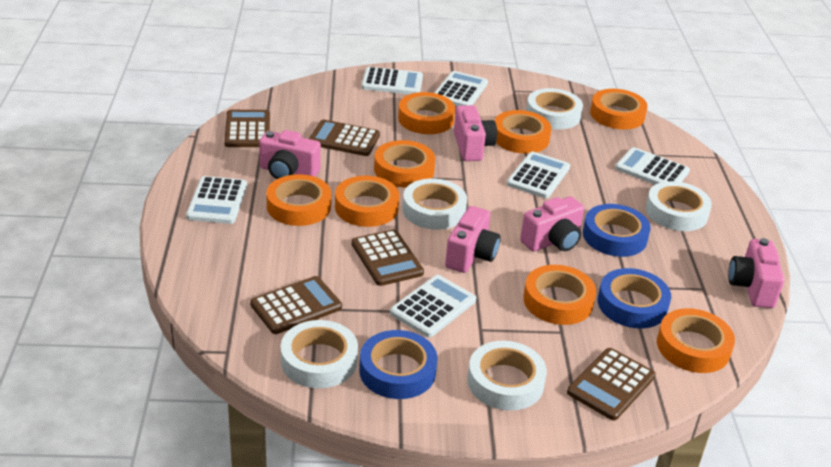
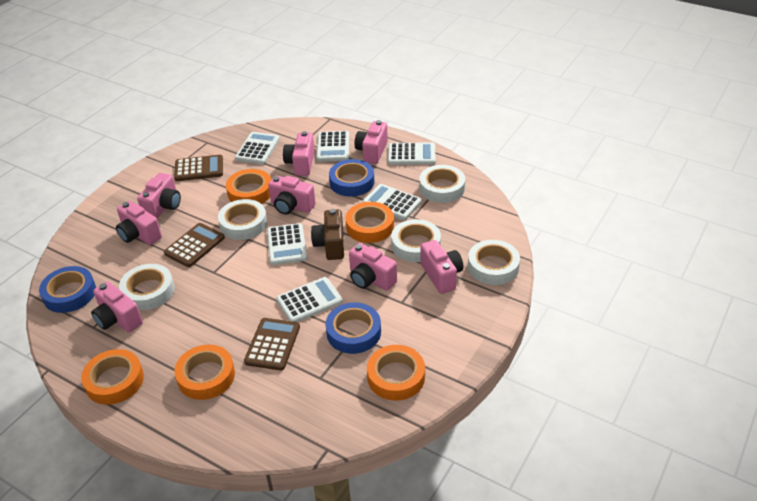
brown calculator: [224,110,270,147] [250,276,342,334] [309,120,380,156] [351,229,424,286] [567,348,656,420] = 5 -> [164,223,225,267] [174,155,223,181] [244,318,300,371] = 3
brown camera: none = 0 -> [311,209,344,260] = 1
orange tape: [266,174,331,226] [335,176,399,227] [374,140,435,187] [398,92,455,134] [495,110,551,154] [523,265,596,325] [590,89,647,130] [657,308,735,373] = 8 -> [81,349,144,405] [174,344,235,400] [226,169,271,204] [346,202,394,243] [367,345,425,401] = 5
pink camera: [259,130,321,179] [445,206,501,273] [454,105,497,161] [520,196,584,252] [728,238,785,308] = 5 -> [91,281,143,333] [116,201,162,245] [137,173,181,218] [268,176,316,215] [283,131,315,176] [349,243,397,291] [355,120,388,164] [421,240,463,294] = 8

